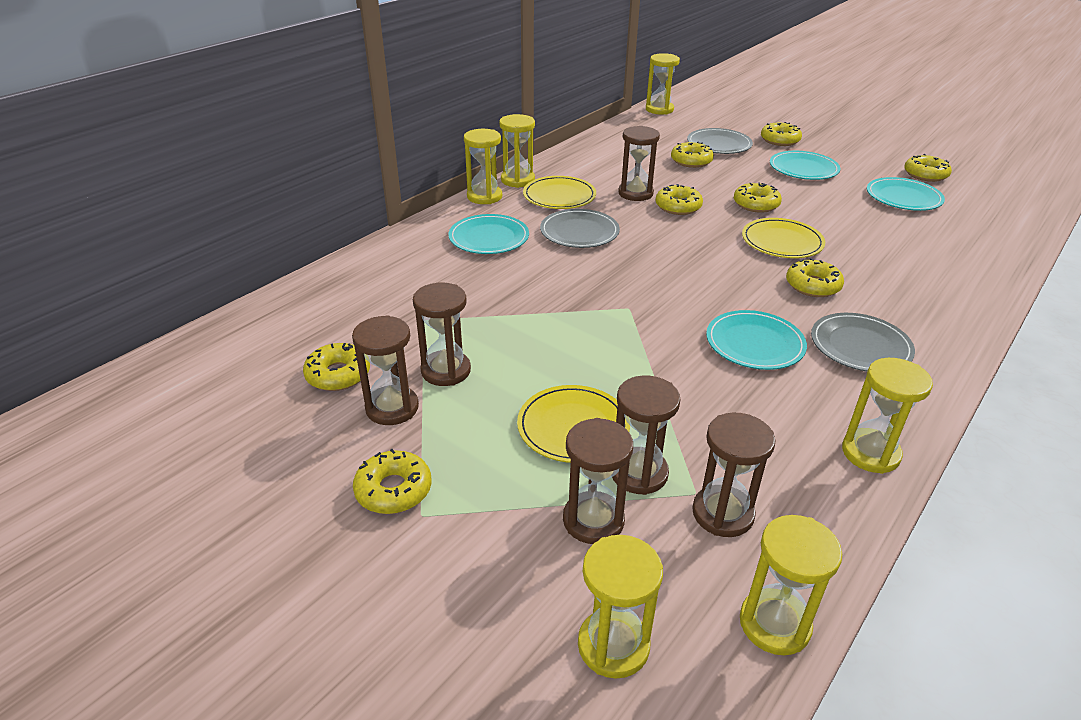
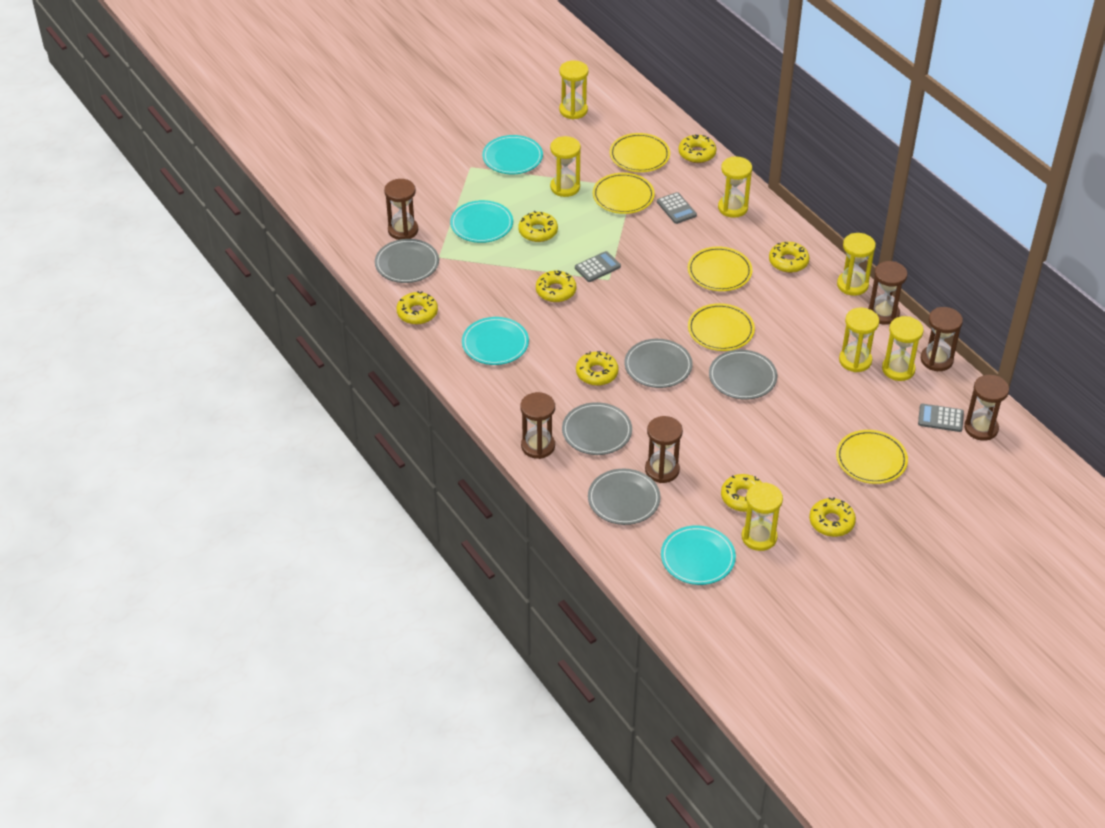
grey calculator: none = 0 -> [575,251,621,282] [657,192,697,224] [918,404,964,432] = 3
grey plate: [540,209,620,248] [687,128,753,154] [811,313,915,372] = 3 -> [375,239,439,283] [562,402,632,455] [588,469,661,525] [624,339,693,388] [709,350,778,400] = 5
yellow hourglass: [464,129,502,204] [499,114,535,188] [578,535,663,679] [646,53,680,115] [740,515,842,655] [842,358,933,474] = 6 -> [550,136,581,197] [559,60,588,119] [718,157,752,218] [741,482,783,551] [837,233,876,296] [839,308,879,372] [882,316,924,381] = 7
yellow plate: [517,385,630,463] [523,176,596,209] [742,218,825,258] = 3 -> [593,173,655,214] [610,133,670,172] [688,247,752,291] [688,303,755,351] [836,430,908,484] = 5

